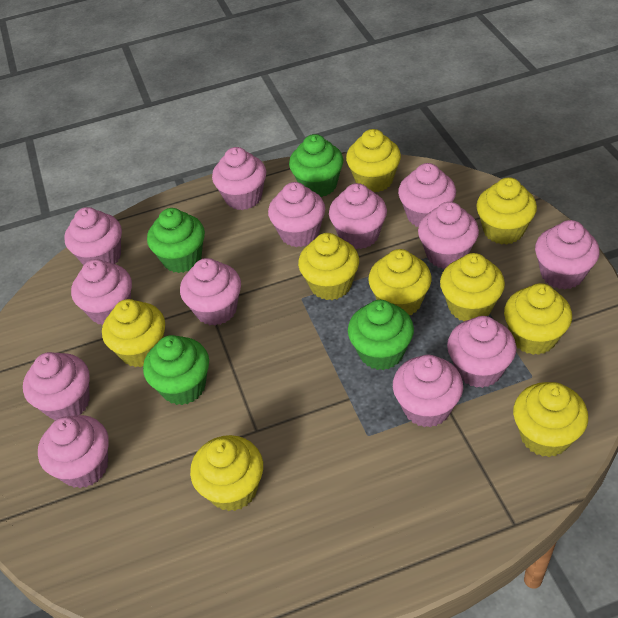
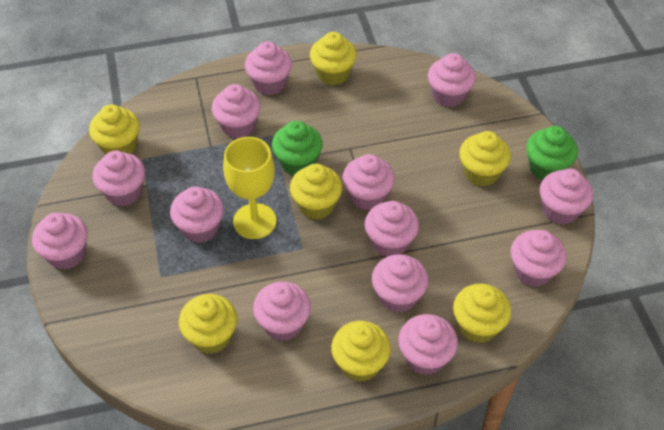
green cupcake: [143,335,209,405] [147,208,205,273] [289,134,343,197] [348,300,414,370] = 4 -> [272,121,323,175] [526,126,578,180] = 2
yellow cupcake: [102,299,165,367] [190,435,263,511] [298,233,359,300] [346,129,401,193] [368,249,432,315] [440,253,505,321] [476,177,537,245] [504,283,572,355] [513,382,588,457] = 9 -> [89,104,140,154] [179,294,237,354] [290,164,343,220] [310,32,357,85] [331,321,391,382] [453,284,512,343] [459,131,511,186] = 7
yellow goblet: none = 0 -> [223,137,276,239] = 1

